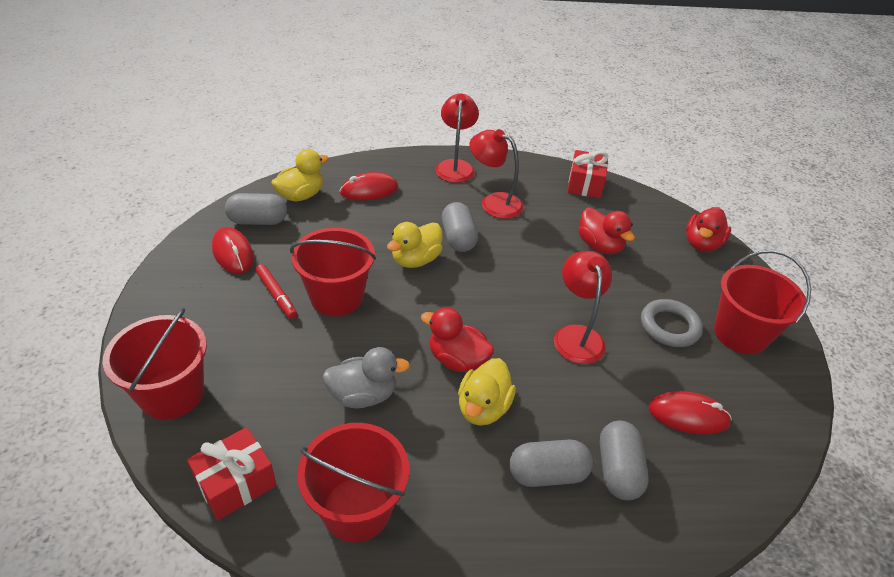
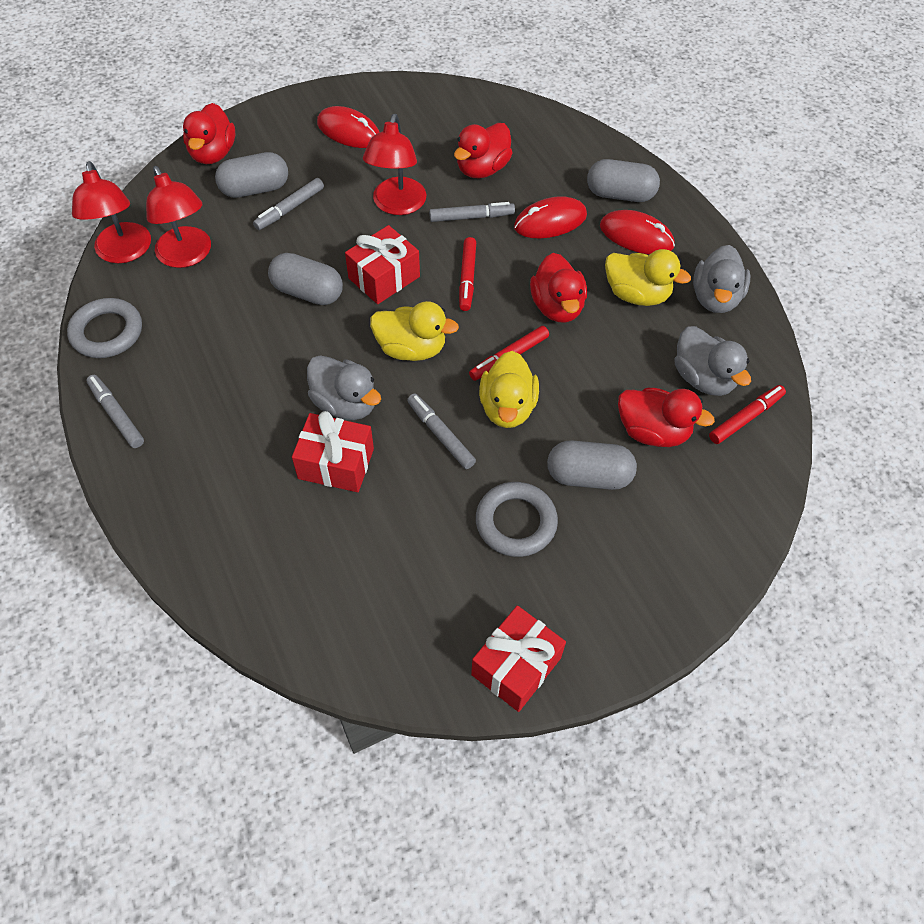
grey duck: [322,347,410,408] = 1 -> [307,355,381,420] [674,326,751,396] [693,245,750,313] = 3
grey marker: none = 0 -> [87,375,144,448] [253,178,324,230] [407,393,476,469] [429,202,515,222] = 4
grey ring: [641,299,703,347] = 1 -> [67,298,142,358] [476,482,558,557] = 2
red bucket: [103,308,207,420] [290,228,376,316] [297,423,409,543] [714,250,811,354] = 4 -> none = 0
red duck: [421,308,494,372] [579,207,635,254] [686,207,731,252] = 3 -> [183,103,235,164] [454,123,512,178] [530,253,587,323] [618,388,715,447] = 4
red gift: [187,427,277,520] [568,150,608,198] = 2 -> [292,411,374,492] [345,225,420,304] [471,605,566,712] = 3
red marker: [256,264,297,319] = 1 -> [459,237,476,311] [469,326,549,381] [709,385,786,444] = 3

